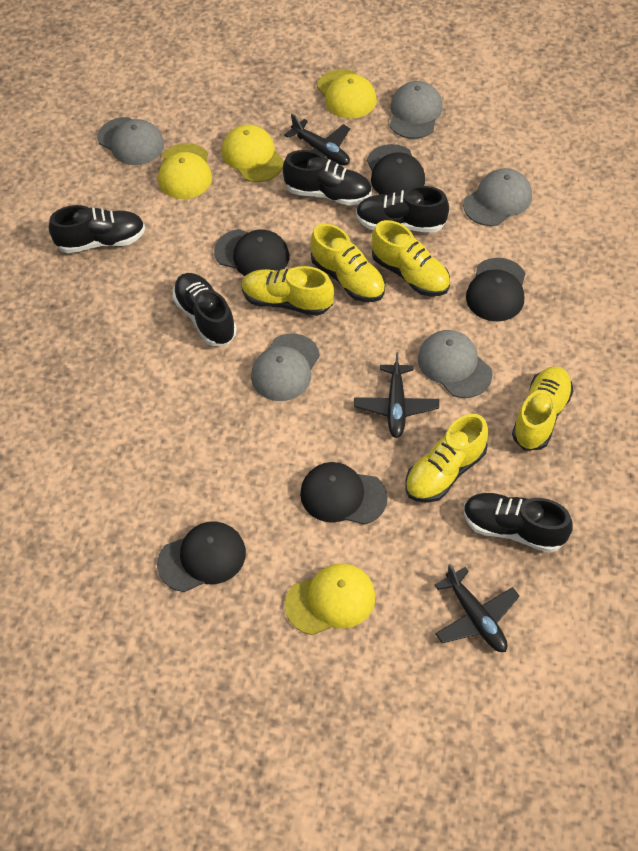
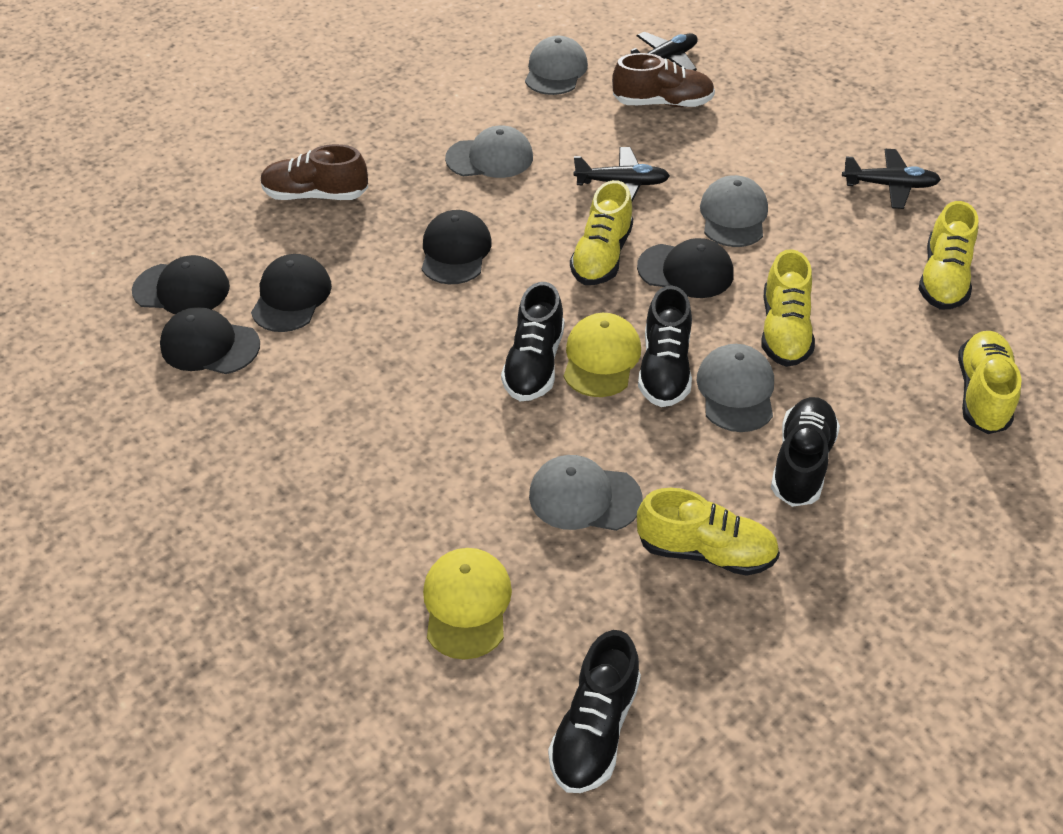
black shoe: [49,205,145,253] [172,273,237,346] [283,150,372,206] [356,186,449,233] [464,493,573,553] = 5 -> [501,282,565,401] [548,630,641,793] [638,285,692,407] [771,397,840,507] = 4
brown shoe: none = 0 -> [260,144,368,200] [612,53,715,107] = 2
yellow cap: [158,143,212,199] [222,124,284,182] [285,564,375,635] [317,69,377,119] = 4 -> [423,548,512,660] [564,313,641,397] = 2

